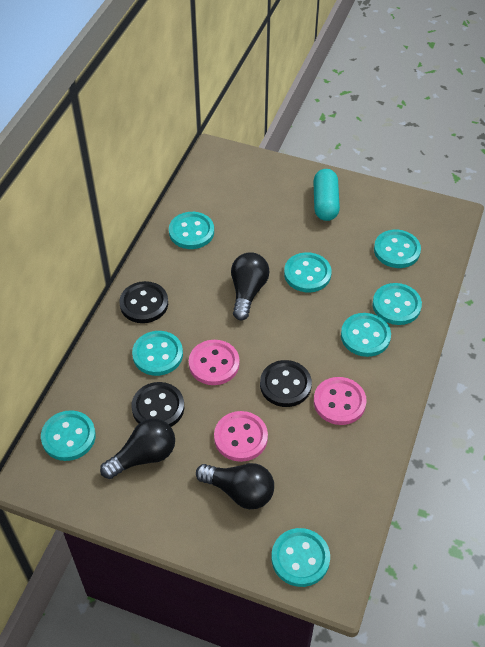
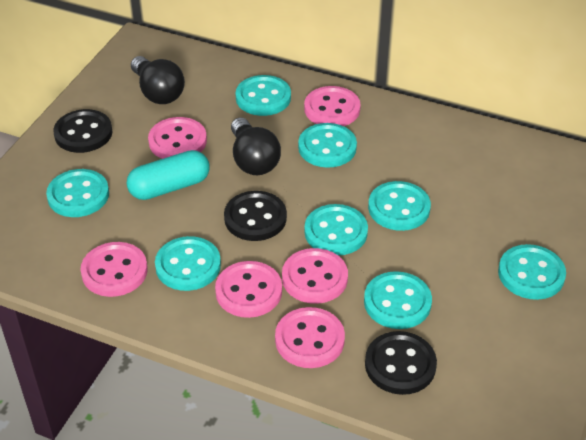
black light bulb: [100,418,175,479] [196,463,274,509] [231,252,270,320] = 3 -> [131,56,185,104] [231,118,281,175] = 2
pink button: [189,340,240,385] [214,411,268,462] [314,377,367,425] = 3 -> [80,242,148,297] [148,117,207,159] [215,261,282,318] [275,307,345,368] [282,248,348,304] [304,86,361,126] = 6

